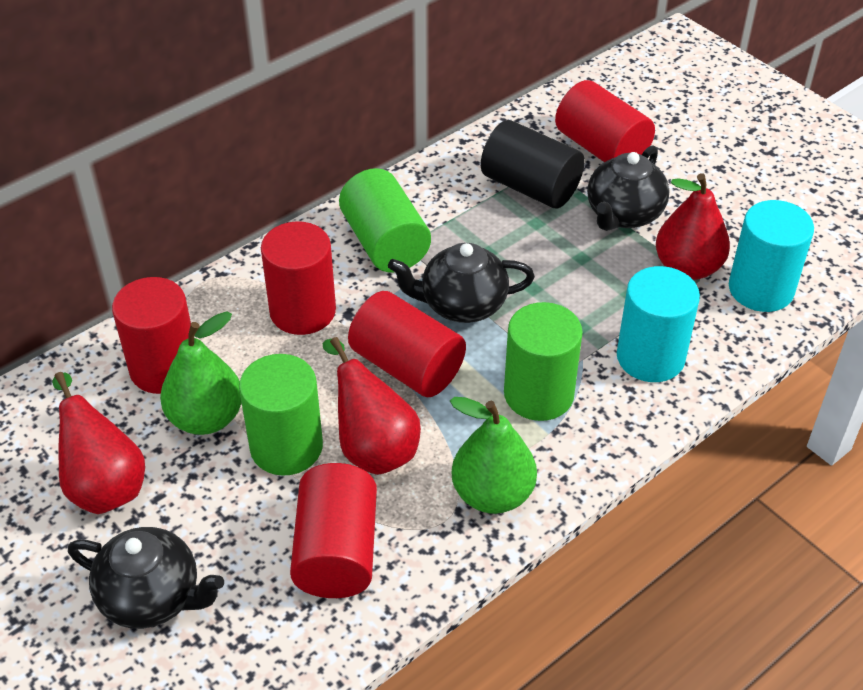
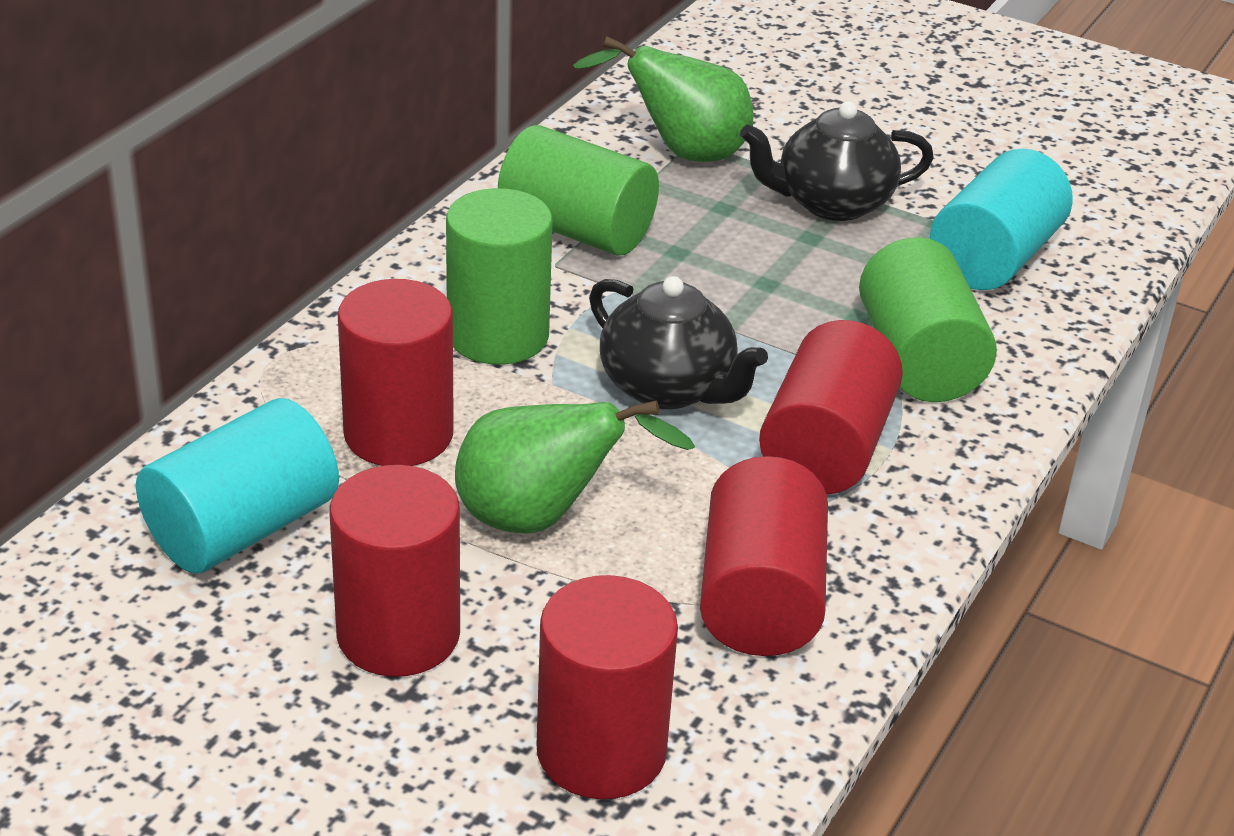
black cylinder: [481,120,585,208] = 1 -> none = 0
black teapot: [68,527,224,629] [388,243,535,323] [587,145,670,231] = 3 -> [589,276,768,409] [740,101,934,221] = 2
red pear: [52,372,145,514] [322,337,421,475] [656,173,730,280] = 3 -> none = 0

